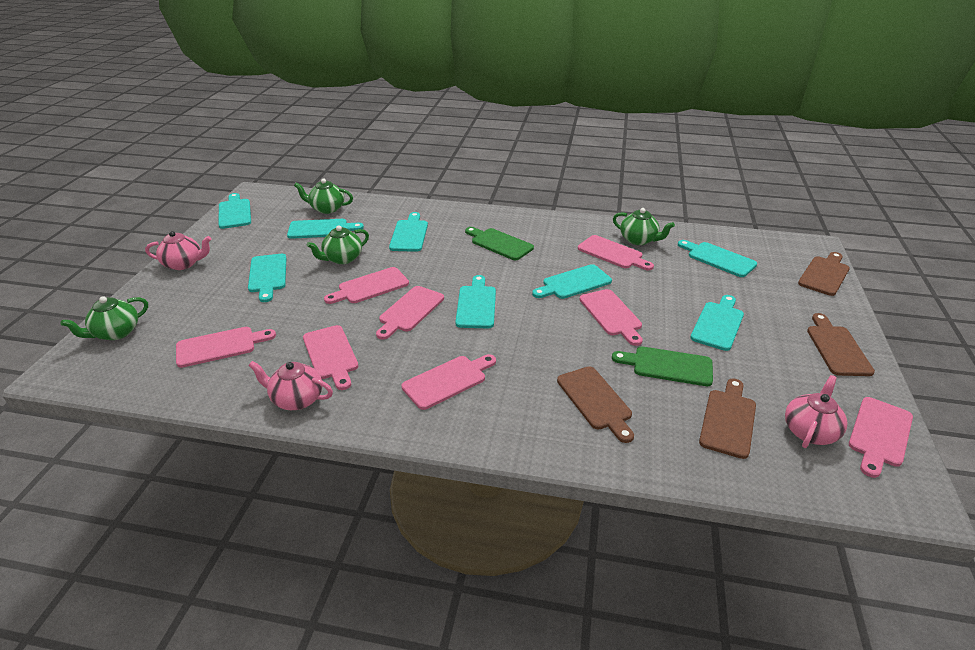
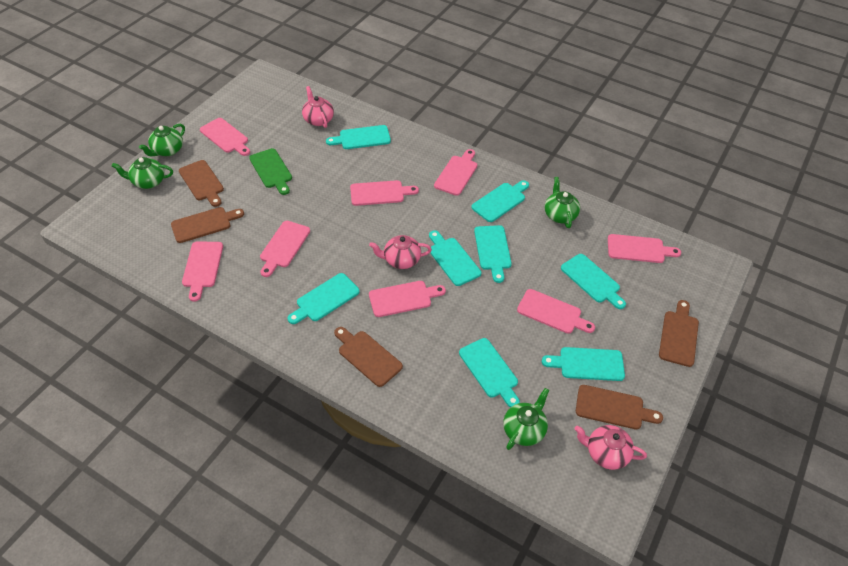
brown cutting board: [557,366,634,443] [699,378,756,459] [798,252,850,296] [807,313,875,376] = 4 -> [171,207,244,243] [179,160,224,207] [334,327,403,387] [576,385,663,429] [659,300,699,367] = 5
green cutting board: [465,227,534,260] [612,346,713,386] = 2 -> [249,148,292,195] = 1

